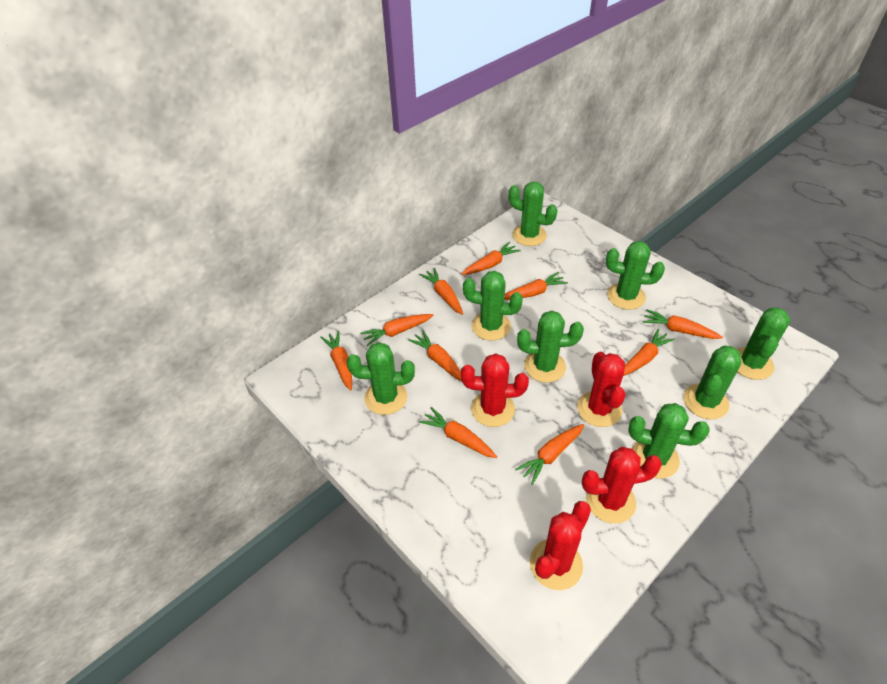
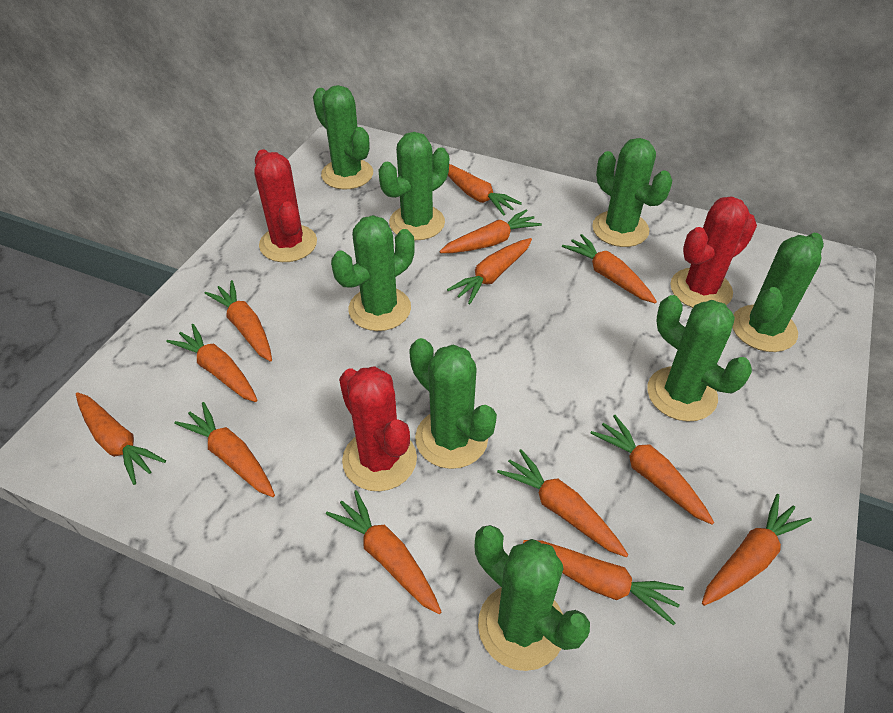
orange carrot: [320,331,352,391] [360,314,433,346] [408,330,461,381] [419,268,463,315] [419,407,497,458] [462,242,521,275] [504,272,568,300] [515,424,584,485] [623,329,675,376] [643,309,723,339] = 10 -> [76,393,166,485] [166,324,258,402] [174,402,275,497] [204,280,272,361] [326,490,441,614] [440,209,542,253] [447,238,532,304] [448,164,522,216] [497,449,628,557] [523,540,684,626] [562,234,657,303] [591,415,714,525] [702,494,812,606] = 13
red cactus: [461,353,529,427] [530,501,591,590] [577,352,625,427] [582,447,662,524] = 4 -> [255,149,317,262] [339,366,417,491] [670,196,757,308] = 3

